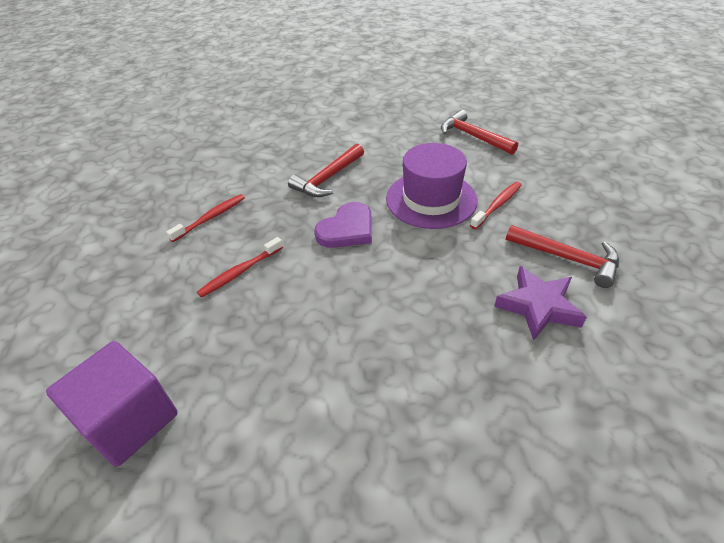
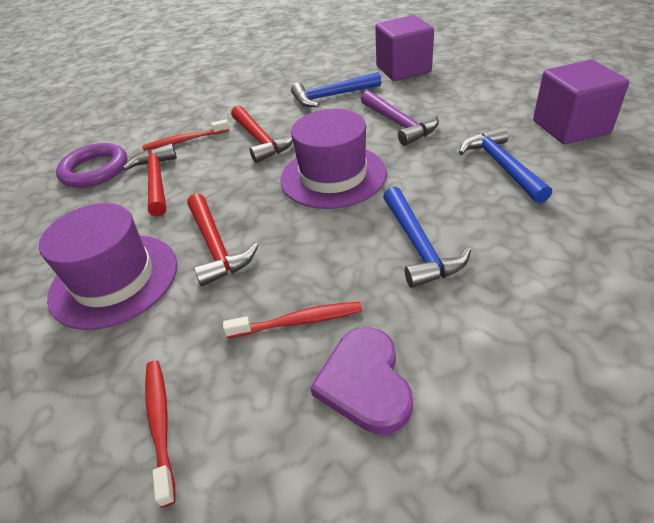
blue hammer: none = 0 -> [291,72,381,107] [383,187,471,288] [459,126,552,204] = 3
purple cube: [46,341,178,467] = 1 -> [375,15,434,81] [533,60,629,144] = 2
purple hammer: none = 0 -> [361,90,439,146] = 1
purple hat: [386,143,477,229] = 1 -> [39,203,177,330] [280,109,387,209] = 2
purple ring: none = 0 -> [56,143,127,188] = 1
purple star: [494,266,587,341] = 1 -> none = 0

